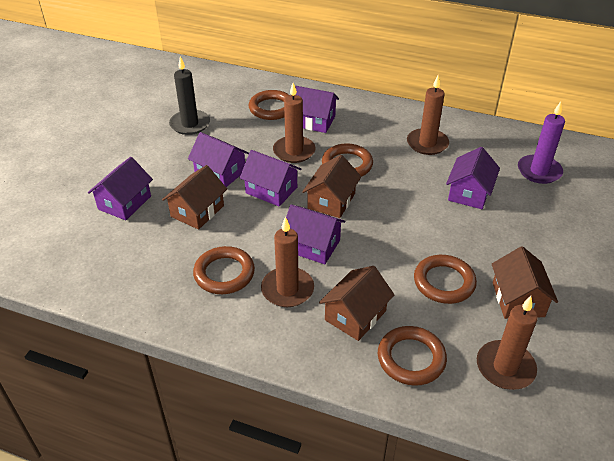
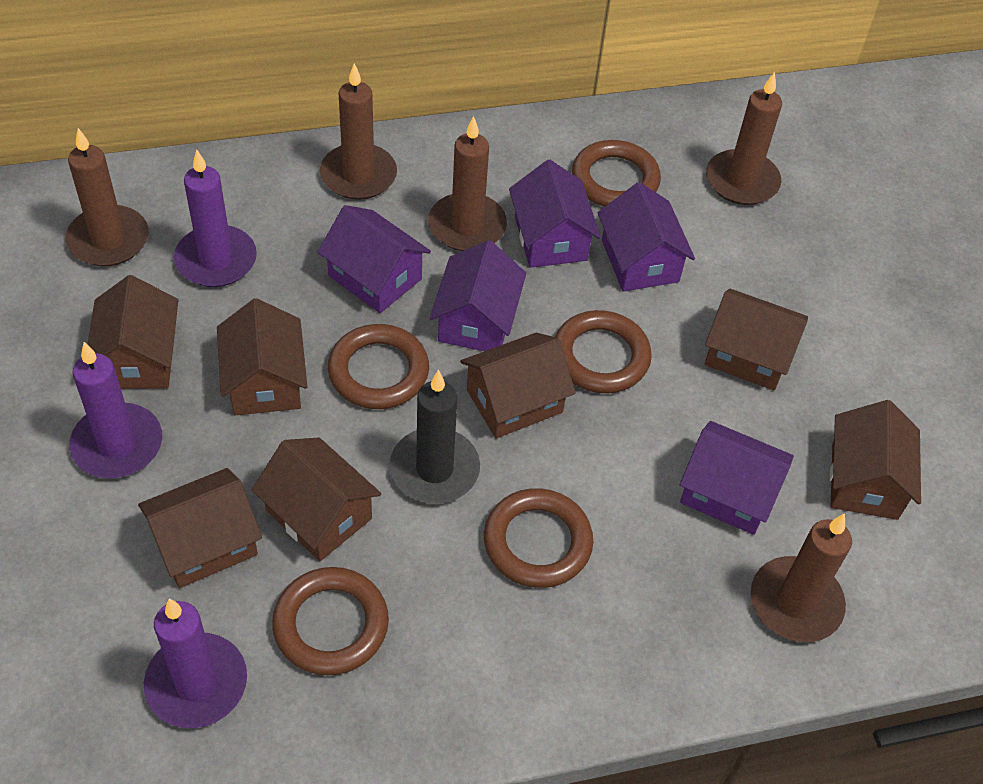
brown candle: [261,217,314,307] [273,83,316,163] [407,76,449,155] [477,296,538,390] = 4 -> [65,128,149,267] [320,63,397,200] [428,116,507,251] [706,72,782,205] [751,513,852,642] = 5
brown house: [162,165,227,230] [302,155,361,218] [319,266,394,341] [492,246,558,319] = 4 -> [87,275,178,389] [138,468,262,588] [217,298,307,416] [252,437,381,561] [460,333,576,438] [705,289,808,391] [830,400,921,520] = 7
purple candle: [518,102,565,184] = 1 -> [69,342,162,478] [144,598,247,728] [174,150,257,287] = 3
purple house: [88,157,153,220] [188,132,249,187] [240,150,302,207] [286,204,345,264] [295,86,339,133] [446,147,500,209] = 6 -> [318,205,431,313] [430,240,526,351] [509,160,601,268] [598,182,695,292] [680,421,794,535] = 5

